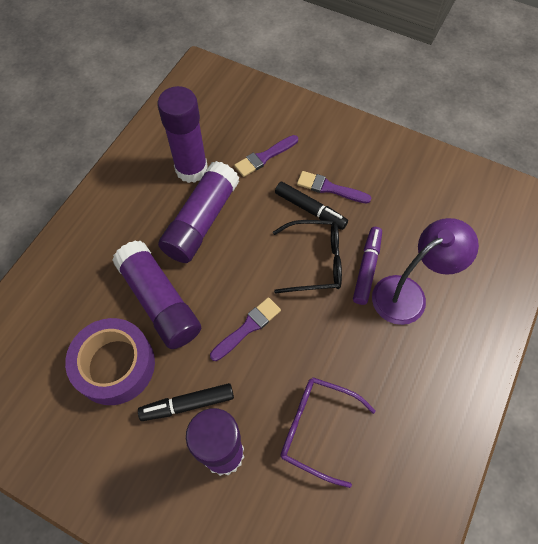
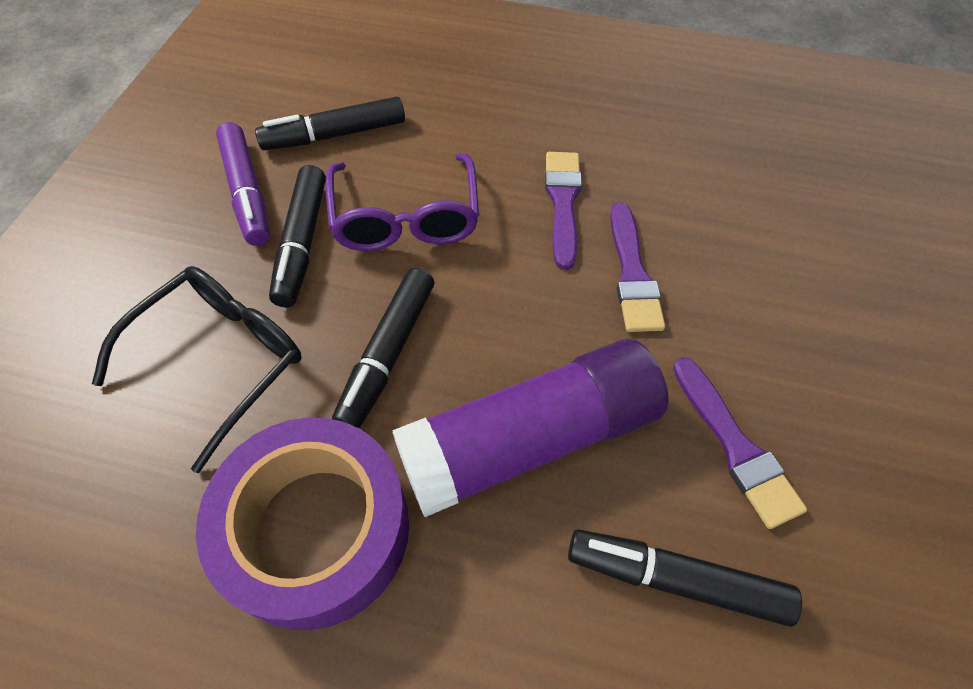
black marker: [138,383,234,421] [275,182,348,230] = 2 -> [255,97,405,150] [269,165,326,308] [332,268,434,429] [568,529,802,627] = 4
purple glue stick: [112,240,201,349] [157,86,208,183] [158,161,239,263] [186,408,244,476] = 4 -> [392,339,669,517] = 1
purple lamp: [372,218,479,325] = 1 -> none = 0

